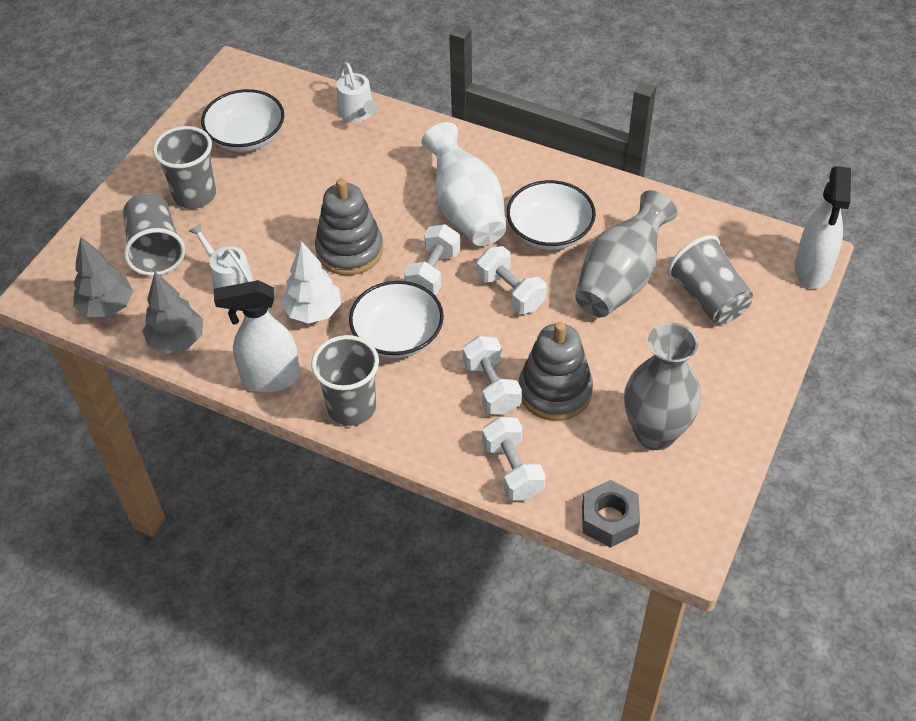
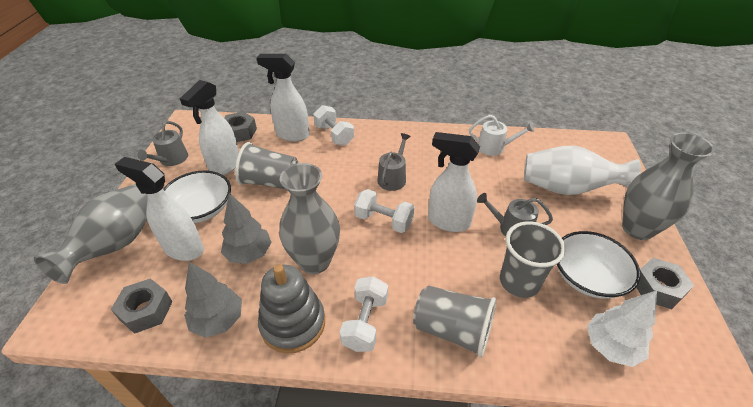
grey cup: [123,193,185,276] [153,126,216,209] [311,335,379,426] [667,235,753,324] = 4 -> [235,142,299,189] [413,286,496,358] [500,221,566,298] = 3
grey nut: [582,480,640,547] = 1 -> [111,278,173,334] [224,112,257,142] [636,258,695,309] = 3
grey stacking toy: [315,178,383,275] [519,322,593,421] = 2 -> [258,264,325,354] = 1
grey vase: [575,190,677,317] [624,322,701,450] = 2 -> [34,184,148,284] [279,163,340,274] [622,132,714,240] = 3
grey watering can: none = 0 -> [137,121,188,166] [377,133,411,191] [477,193,553,237] = 3
white bowl: [201,89,284,152] [349,281,444,358] [507,180,596,250] = 3 -> [163,170,231,223] [557,231,640,299] = 2
white dumbbell: [404,224,460,295] [463,336,522,415] [477,246,547,314] [482,417,546,500] = 4 -> [313,105,354,146] [340,276,388,352] [354,189,415,233] = 3
white spray bottle: [214,280,300,392] [795,166,851,289] = 2 -> [115,157,204,261] [180,80,239,176] [257,54,310,141] [428,132,480,232] = 4
white watering can: [189,223,254,289] [337,62,377,122] = 2 -> [469,115,534,156] = 1

